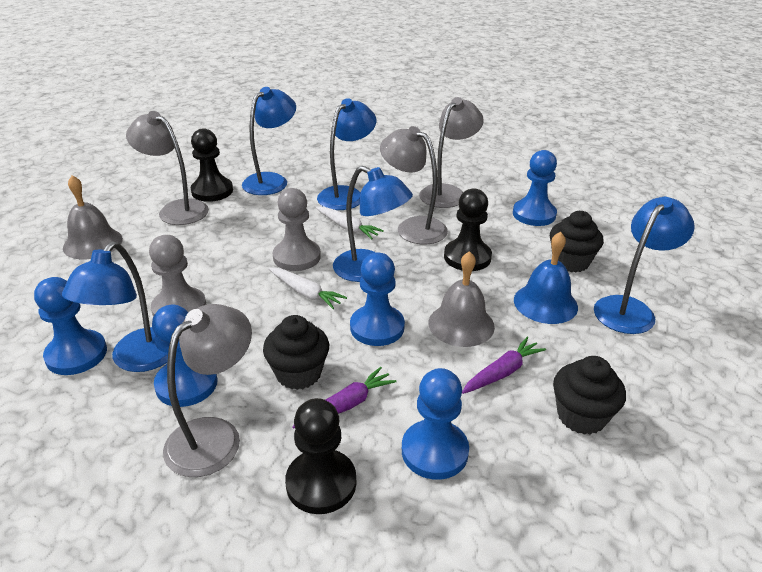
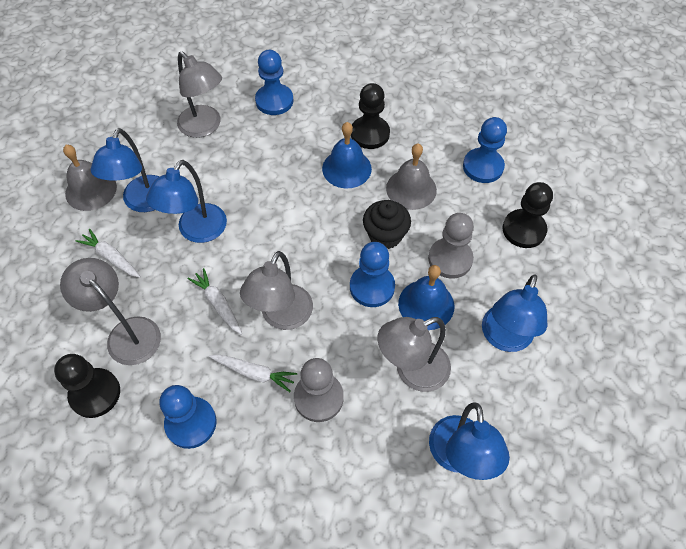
black cupcake: [263,315,329,390] [550,211,604,273] [553,356,626,435] = 3 -> [363,200,411,249] = 1
blue bell: [514,232,578,324] = 1 -> [322,122,372,188] [398,265,454,330] = 2
blue lamp: [62,242,167,372] [242,87,296,195] [317,98,376,210] [333,166,413,282] [594,197,695,334] = 5 -> [90,128,160,212] [146,160,227,243] [429,402,510,480] [482,274,547,352] = 4
blue pawn: [34,277,107,375] [152,305,218,407] [350,253,405,346] [402,368,469,480] [513,150,557,226] = 5 -> [160,385,217,449] [255,50,293,115] [350,242,395,307] [463,117,507,183] = 4
purple carrot: [292,367,397,429] [462,337,546,394] = 2 -> none = 0
white carrot: [268,268,347,309] [315,206,384,239] = 2 -> [76,229,141,278] [187,268,242,335] [209,354,297,392] = 3

